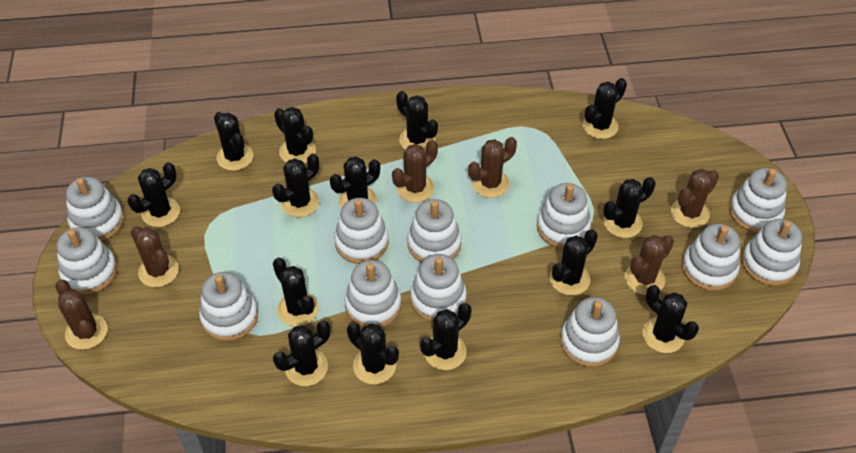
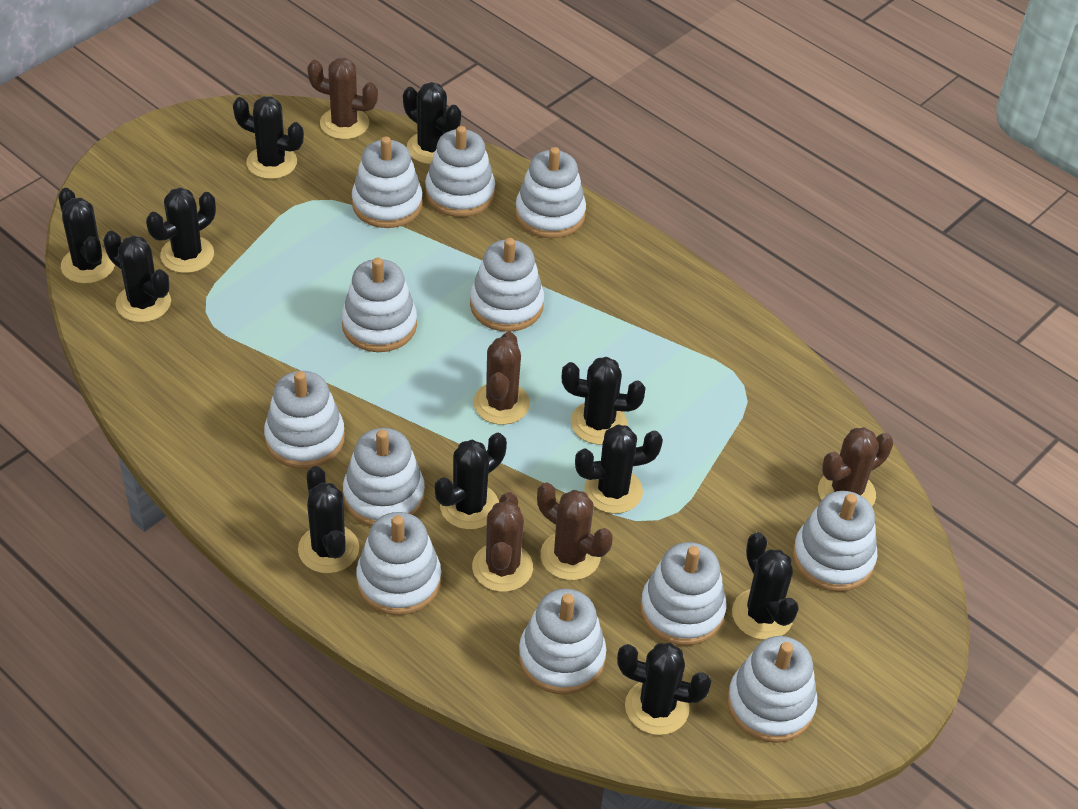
black cactus: [128,162,180,227] [214,112,253,171] [272,154,319,217] [273,258,319,326] [273,320,330,386] [274,107,316,164] [330,157,380,209] [347,323,399,384] [396,91,438,152] [420,303,472,370] [550,229,598,296] [583,78,627,139] [604,177,655,238] [642,285,699,353] = 14 -> [58,188,115,284] [103,231,171,322] [146,187,216,273] [233,96,304,179] [298,466,359,573] [403,82,461,164] [435,433,507,530] [562,357,646,445] [575,424,663,514] [617,643,711,735] [732,532,799,640] = 11
brown cactus: [55,279,108,350] [131,226,179,287] [392,140,438,203] [468,137,517,198] [625,235,674,295] [671,169,719,228] = 6 -> [307,58,378,140] [472,492,533,592] [473,331,530,425] [537,482,613,580] [818,427,893,506] = 5

